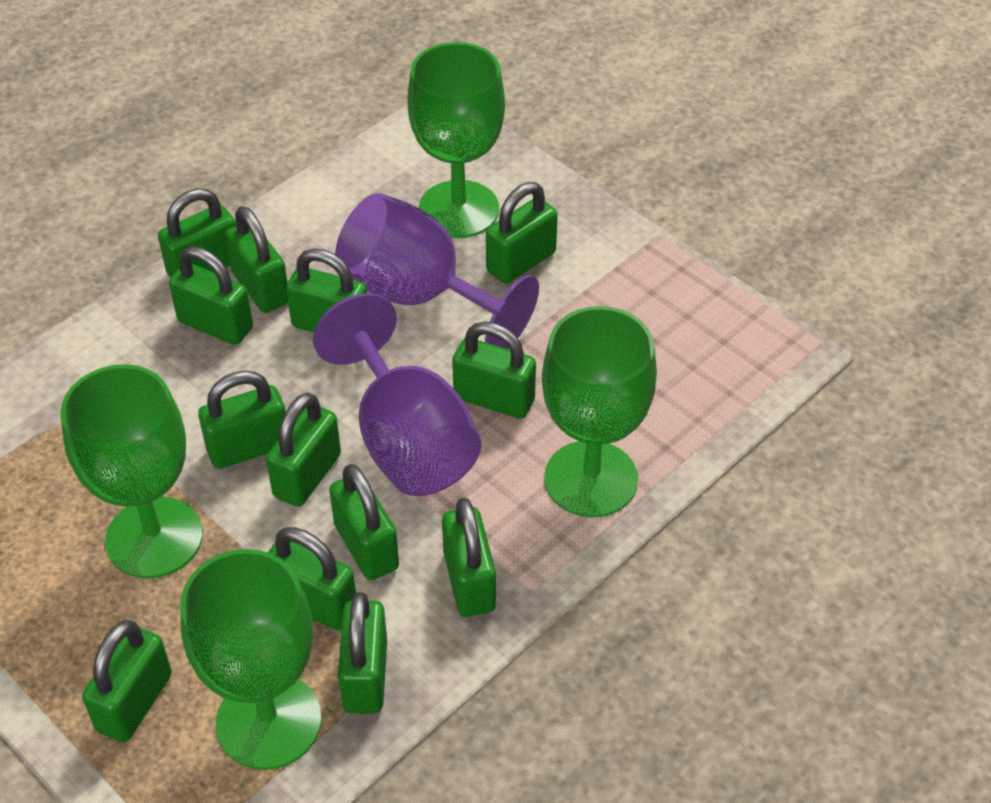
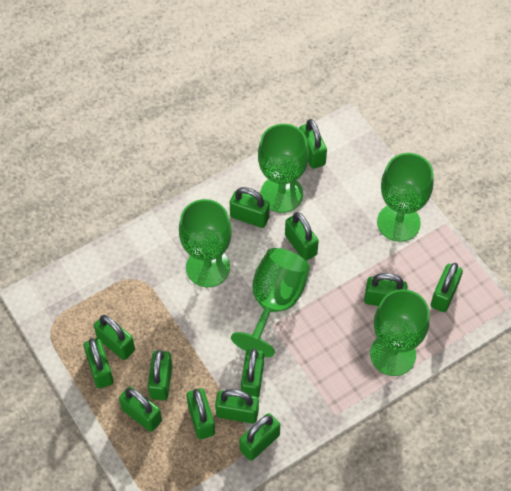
green goblet: [61,364,203,578] [180,549,321,770] [407,42,505,238] [542,306,657,517] = 4 -> [179,199,232,287] [231,248,310,357] [258,124,309,213] [370,289,430,376] [377,153,434,242] = 5
purple goblet: [313,293,481,496] [335,193,539,349] = 2 -> none = 0

